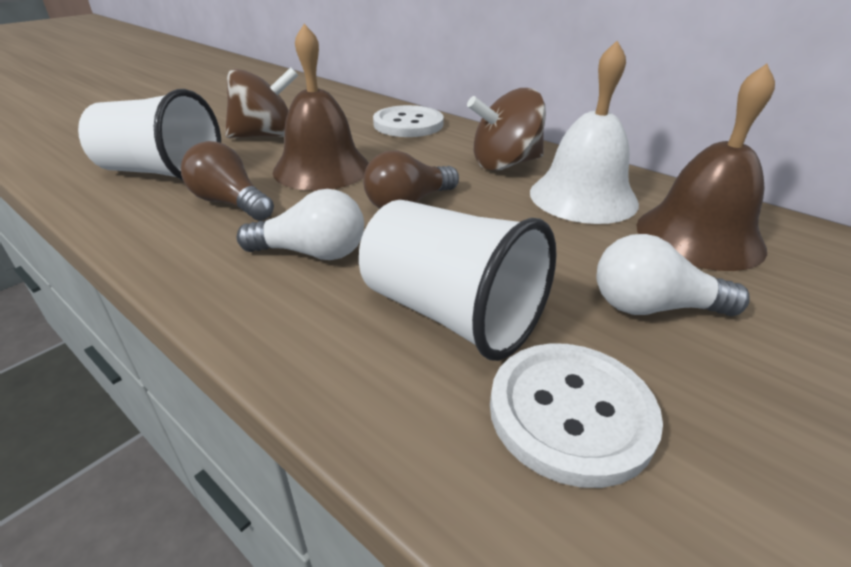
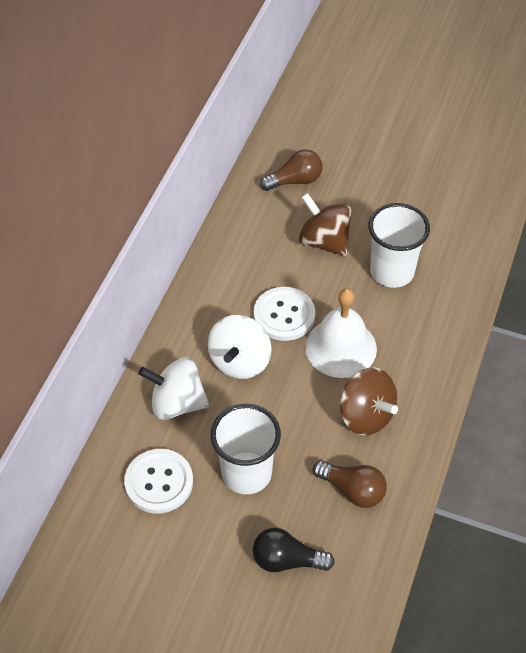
black light bulb: none = 0 -> [253,528,335,572] = 1
brown bell: [273,24,369,191] [636,64,775,271] = 2 -> none = 0
white light bulb: [237,189,364,260] [597,234,750,316] = 2 -> none = 0
white spinning top: none = 0 -> [139,357,209,420] [207,315,272,379] = 2

